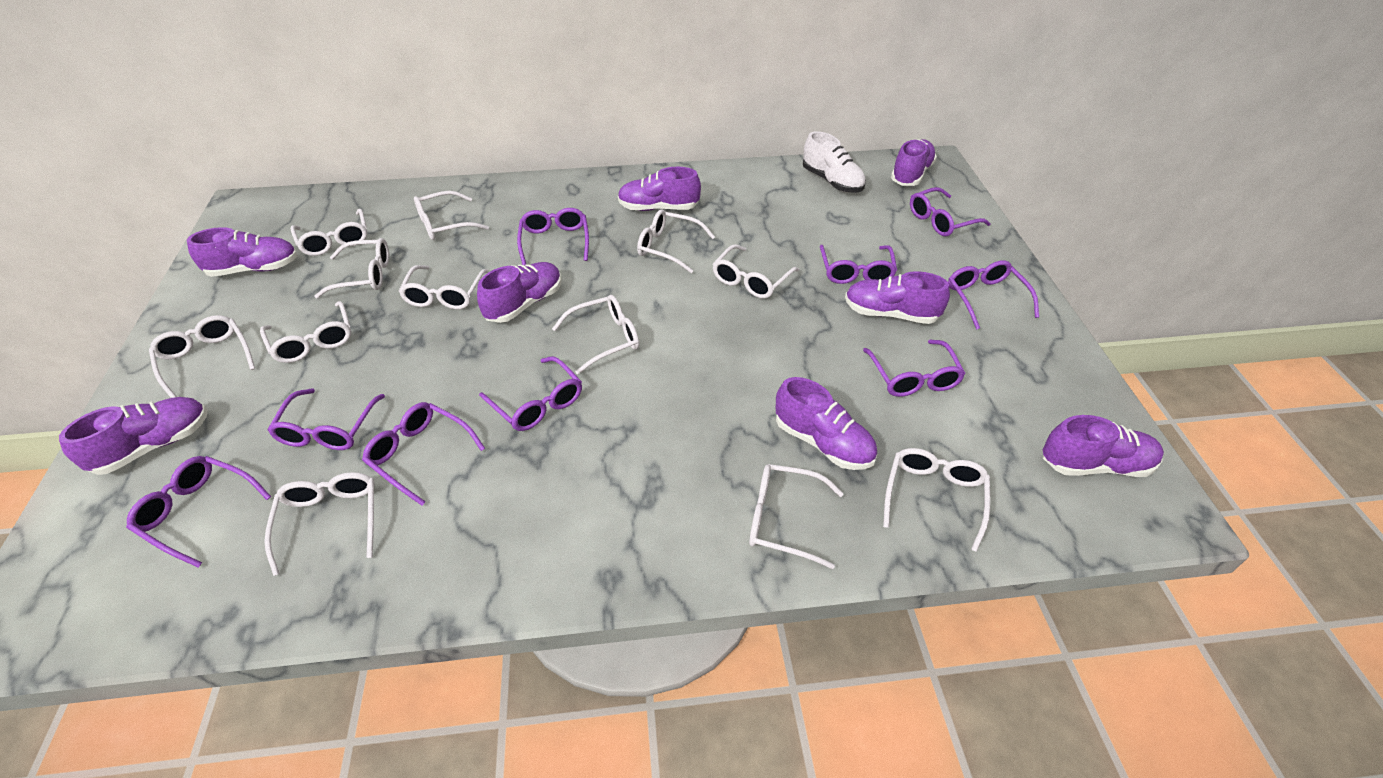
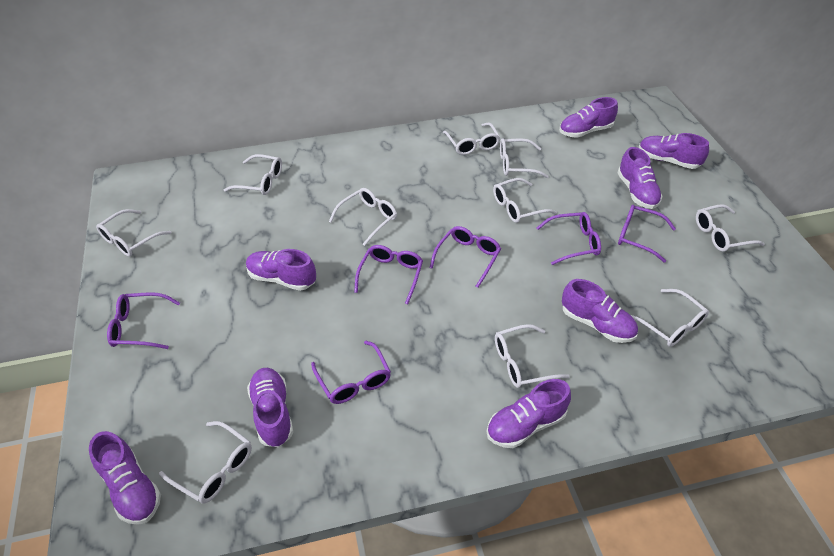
purple glasses: [126,456,271,568] [268,389,385,450] [362,402,485,506] [479,356,582,431] [517,208,589,265] [820,245,897,284] [863,340,966,397] [910,187,991,236] [948,260,1039,330] = 9 -> [107,292,180,349] [311,341,391,404] [354,245,423,304] [430,226,501,288] [537,212,601,265] [618,205,676,263] = 6
white glasses: [149,315,255,398] [260,301,351,363] [264,472,375,576] [291,209,367,256] [314,238,389,299] [398,265,489,309] [414,191,489,240] [552,295,639,375] [637,209,715,273] [712,244,799,298] [749,464,844,569] [883,448,990,552] = 12 -> [96,209,171,257] [159,421,252,504] [224,154,282,195] [329,188,397,246] [443,123,500,155] [493,178,557,223] [495,324,570,388] [500,138,549,178] [631,289,709,347] [696,204,765,252] = 10
white shoe: [803,131,866,193] = 1 -> none = 0

